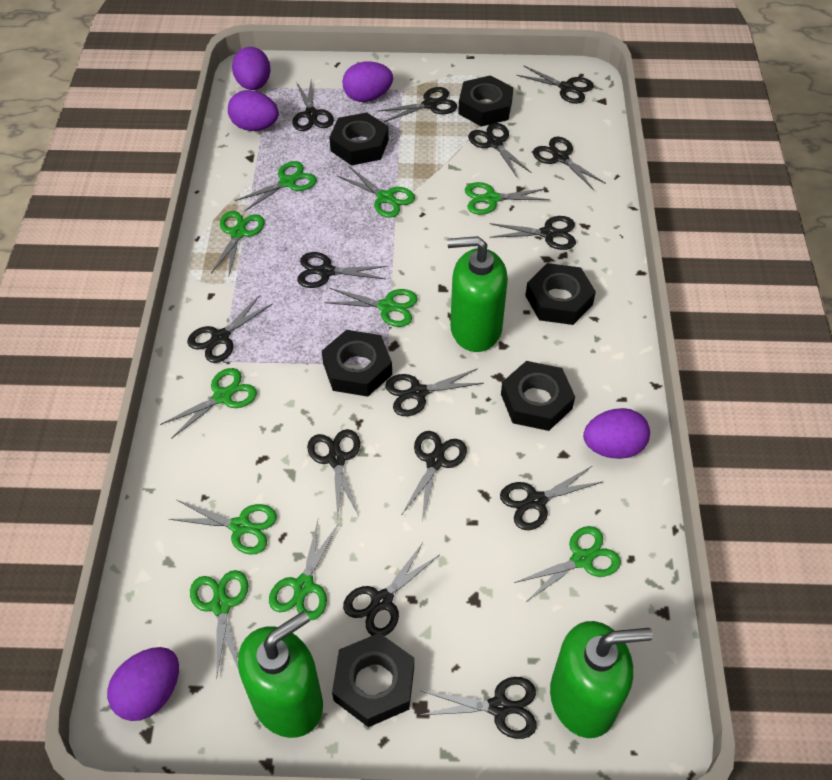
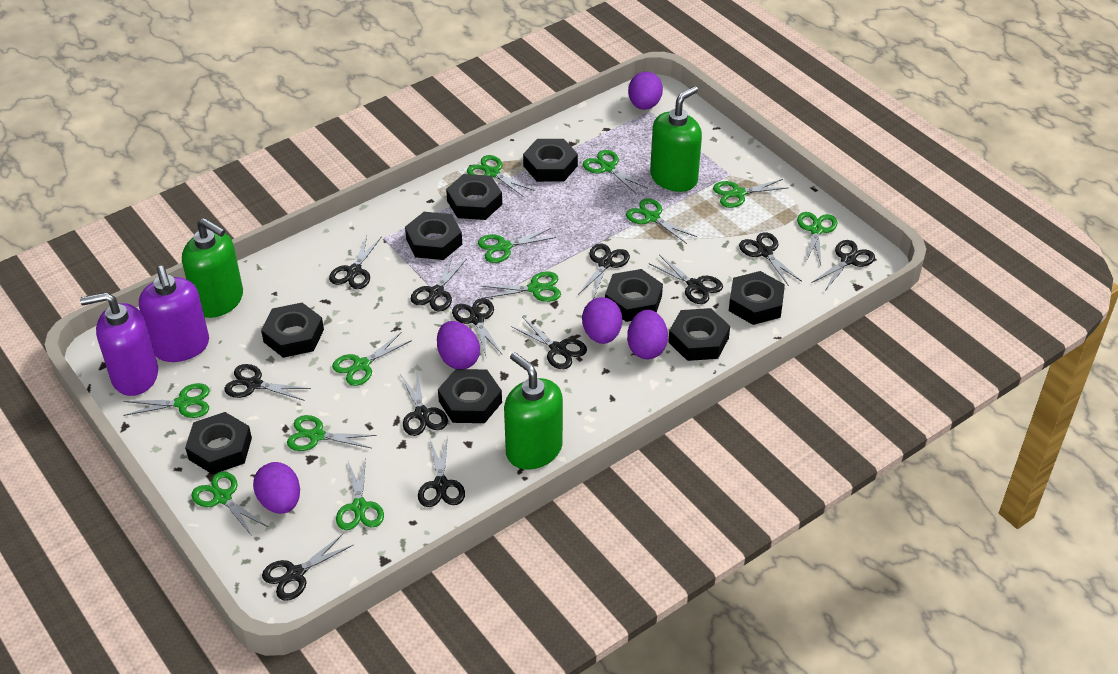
black nut: [322,330,392,397] [329,112,389,166] [332,633,414,727] [458,75,513,127] [501,361,575,431] [525,263,596,325] = 6 -> [185,412,252,474] [261,303,324,358] [405,212,462,260] [438,369,502,423] [446,174,502,220] [523,139,578,182] [605,269,663,322] [668,308,730,361] [729,271,785,325] = 9
black scissors: [187,295,272,363] [292,81,334,131] [297,252,387,288] [307,429,360,518] [343,543,439,636] [379,87,457,122] [385,368,484,416] [402,431,467,521] [419,677,537,739] [468,123,532,178] [490,216,576,250] [500,466,604,530] [517,65,594,104] [533,137,606,190] = 14 -> [224,364,311,400] [262,534,353,600] [329,235,382,289] [400,373,448,436] [411,257,467,311] [418,436,465,507] [452,298,502,356] [511,317,587,369] [578,244,630,299] [650,255,723,304] [739,232,802,286] [811,240,875,290] = 12
green scissors: [160,368,257,439] [169,500,277,555] [190,570,248,680] [211,211,265,275] [235,161,317,212] [269,520,339,621] [325,288,418,327] [338,166,415,218] [465,182,550,215] [514,526,621,602] = 10 -> [123,383,209,418] [192,471,268,536] [287,415,377,451] [332,333,412,386] [336,457,384,530] [467,155,533,197] [478,228,556,263] [481,271,561,302] [583,150,647,194] [626,198,697,244] [713,179,787,208] [797,212,837,265] = 12
purple soap dispenser: none = 0 -> [80,292,158,396] [139,266,209,362] = 2

